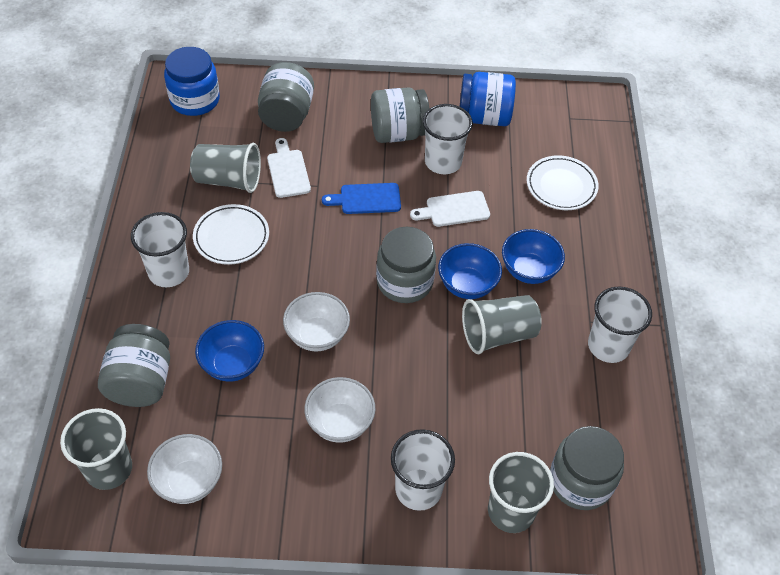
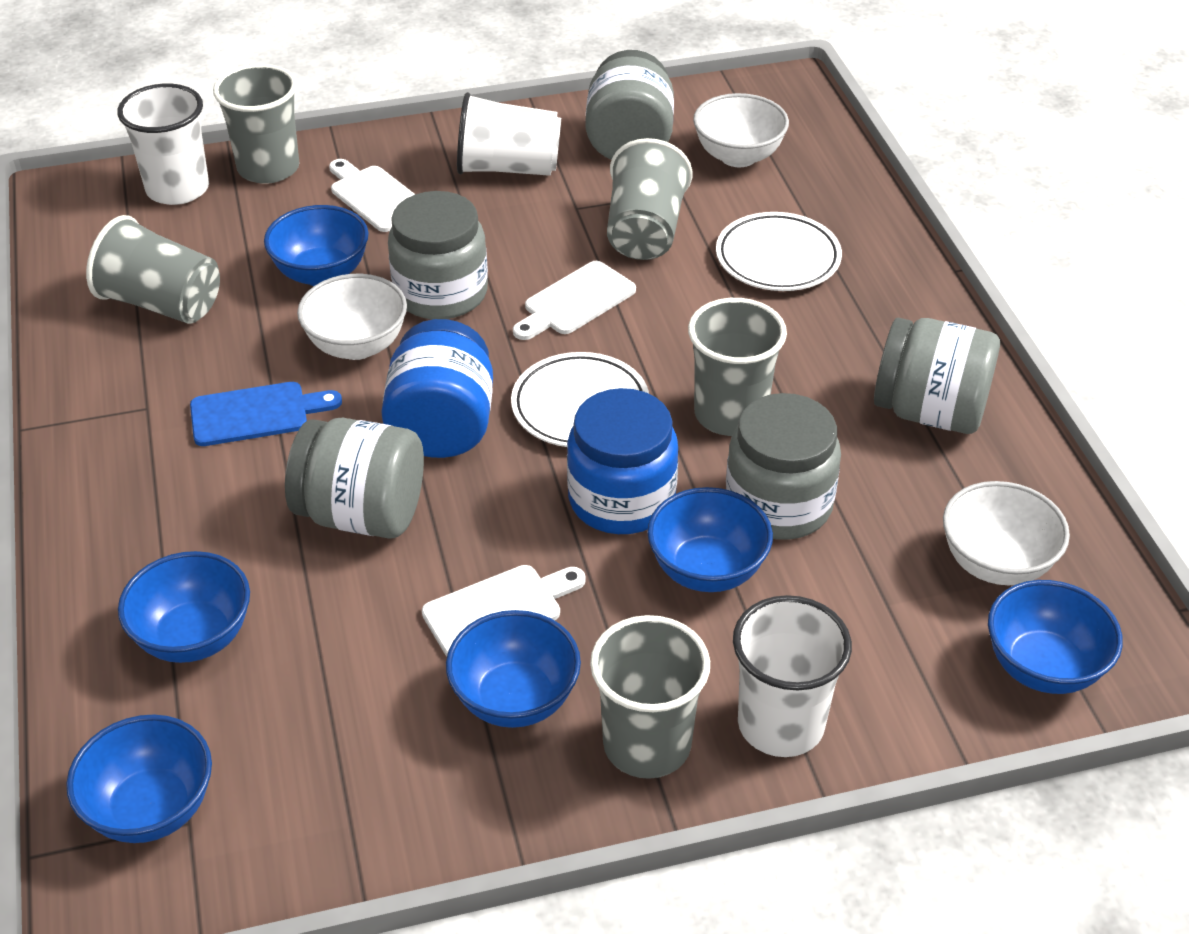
blue bowl: [195,320,264,382] [438,243,502,299] [502,229,565,284] = 3 -> [66,714,212,843] [118,551,250,663] [264,205,369,286] [446,610,581,728] [647,487,773,592] [988,580,1123,694] = 6
grey cup: [60,408,132,490] [190,143,261,193] [462,295,542,354] [488,452,554,533] = 4 -> [86,215,220,324] [213,64,299,184] [590,615,710,779] [607,138,693,260] [688,298,787,436] = 5
white cup: [131,212,189,287] [391,429,455,511] [423,104,473,174] [588,286,652,363] = 4 -> [117,83,209,205] [457,92,561,176] [733,595,852,757] = 3
white cutting board: [267,138,311,198] [410,191,490,227] = 2 -> [329,159,415,232] [422,565,586,656] [513,261,636,340] = 3

